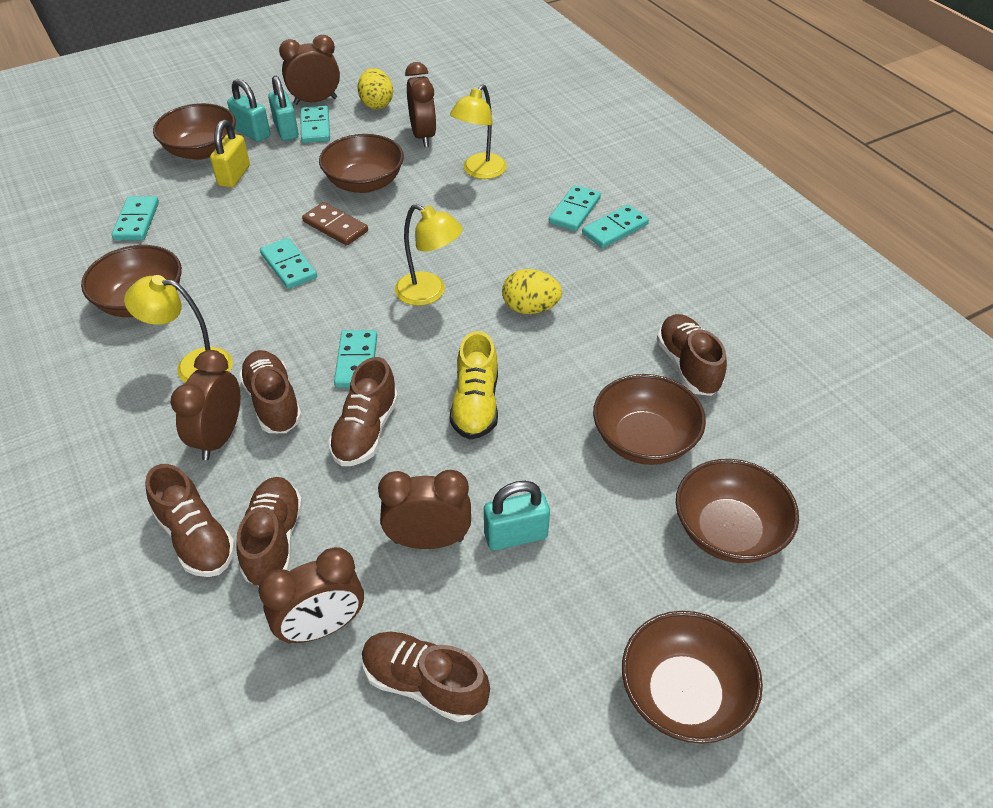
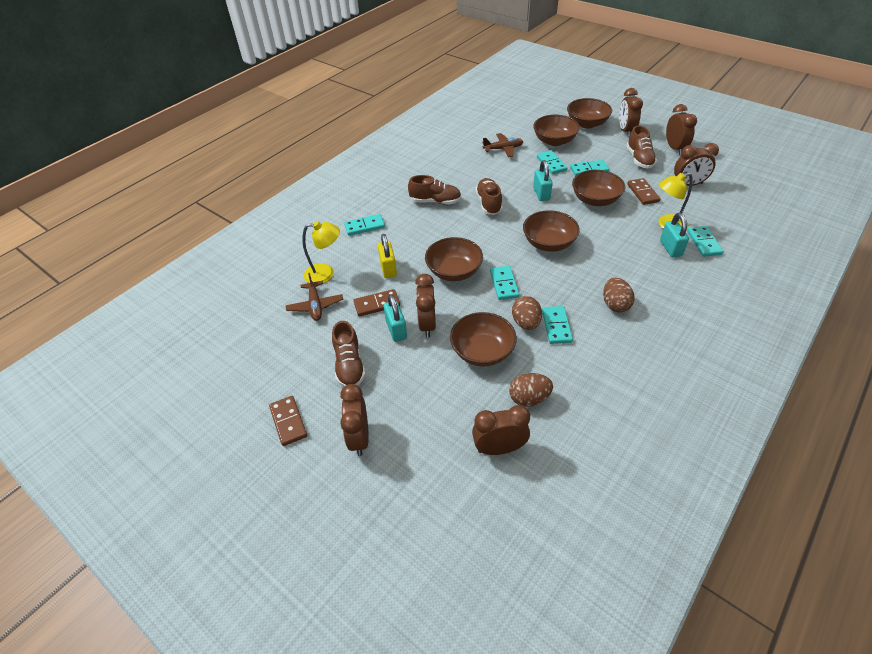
brown clock: [170,350,240,460] [258,547,364,643] [279,35,340,105] [378,470,471,549] [405,62,437,147] = 5 -> [340,384,369,456] [415,274,436,338] [472,405,530,455] [619,88,643,137] [666,104,697,155] [674,143,719,186] = 6
brown domino: [302,202,368,246] = 1 -> [269,396,307,446] [354,289,400,317] [627,178,661,205] = 3
brown egg: none = 0 -> [509,373,553,407] [512,296,542,330] [603,278,635,313] = 3
brown plane: none = 0 -> [286,273,343,321] [482,133,524,157] = 2
brown shoe: [145,464,235,577] [236,477,303,586] [239,350,302,433] [328,357,398,466] [362,632,490,722] [657,314,727,396] = 6 -> [332,321,366,387] [408,175,461,204] [475,178,502,215] [627,126,657,169] = 4
yellow egg: [357,68,393,110] [502,269,562,314] = 2 -> none = 0
yellow lamp: [124,275,233,383] [395,204,463,306] [450,84,507,179] = 3 -> [302,221,340,283] [659,173,692,229] = 2
yellow shoe: [449,331,498,440] = 1 -> none = 0

